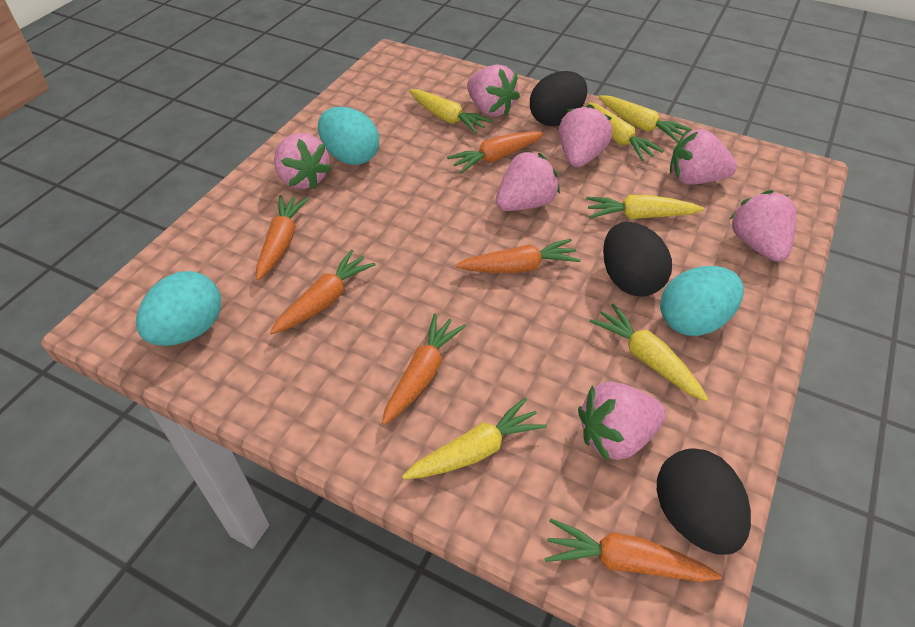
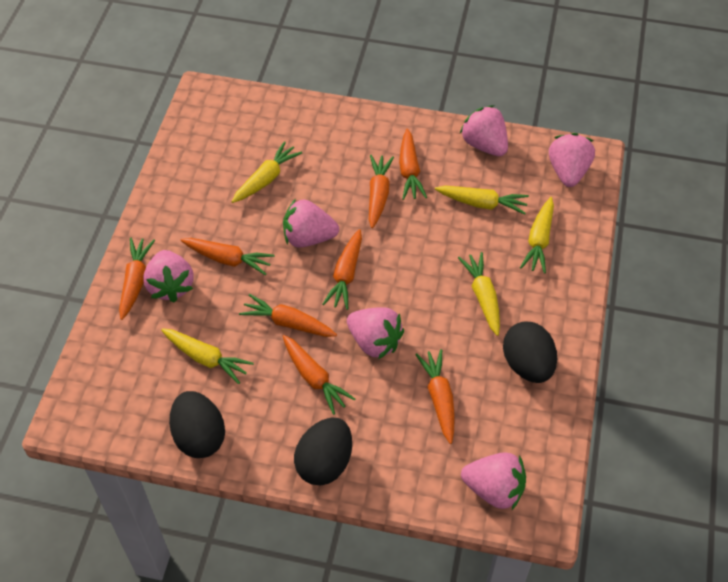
orange carrot: [256,195,309,280] [270,250,376,334] [382,314,466,425] [447,131,544,174] [456,239,581,273] [545,518,721,582] = 6 -> [119,238,155,320] [180,238,274,275] [239,294,337,337] [283,335,355,415] [322,229,362,310] [369,155,394,228] [399,129,427,200] [415,349,455,444] = 8
pink strawberry: [274,133,332,189] [467,64,520,117] [496,151,560,211] [559,104,613,167] [578,382,666,462] [670,129,737,185] [730,190,796,262] = 7 -> [143,250,194,302] [283,199,339,247] [347,308,404,359] [460,105,508,156] [461,452,526,510] [549,133,595,187] = 6
turquoise egg: [136,271,221,346] [318,107,379,165] [660,266,744,336] = 3 -> none = 0
yellow carrot: [402,398,547,479] [409,89,493,134] [586,195,704,219] [588,102,664,161] [589,303,708,401] [599,96,692,142] = 6 -> [161,328,254,384] [231,141,302,203] [435,186,529,215] [458,252,500,336] [520,197,554,274] = 5

